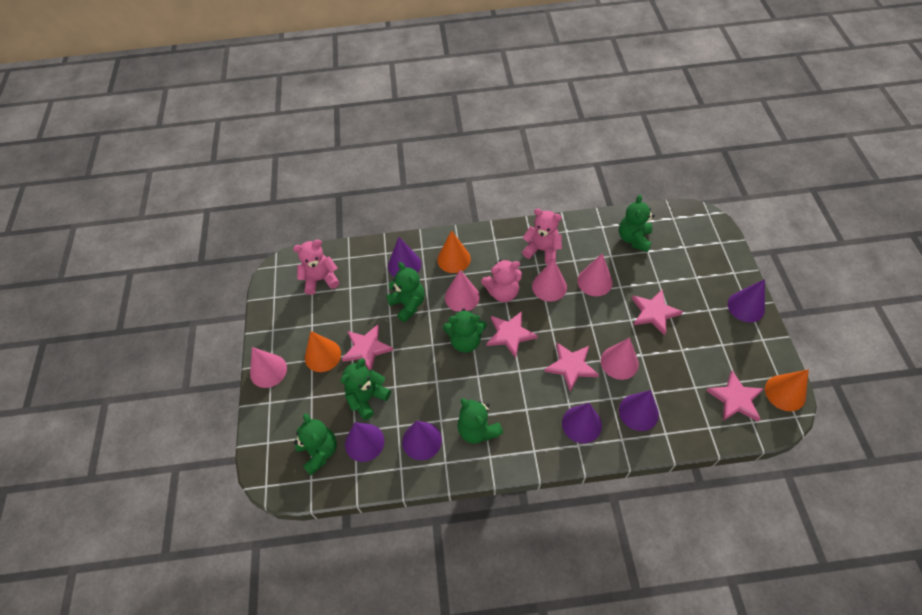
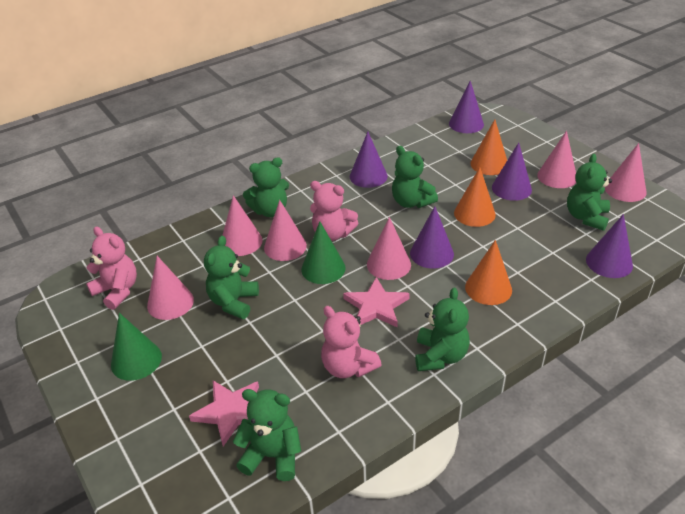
green cone: none = 0 -> [111,313,162,381] [301,222,346,284] = 2
pink cone: [250,347,287,388] [445,270,480,311] [532,259,567,302] [577,254,612,296] [601,338,639,380] = 5 -> [147,256,194,320] [222,195,263,256] [264,200,307,261] [367,217,411,280] [537,131,576,188] [605,143,646,202] = 6
pink star: [342,325,393,370] [487,311,538,358] [544,343,599,392] [632,290,683,336] [706,371,764,421] = 5 -> [189,380,259,446] [343,277,410,328] = 2
purple cone: [345,422,384,462] [388,237,421,277] [402,421,442,460] [562,403,602,443] [619,390,659,431] [728,279,765,322] = 6 -> [350,132,388,188] [410,206,454,269] [449,81,484,133] [492,142,532,201] [586,214,633,278] = 5

